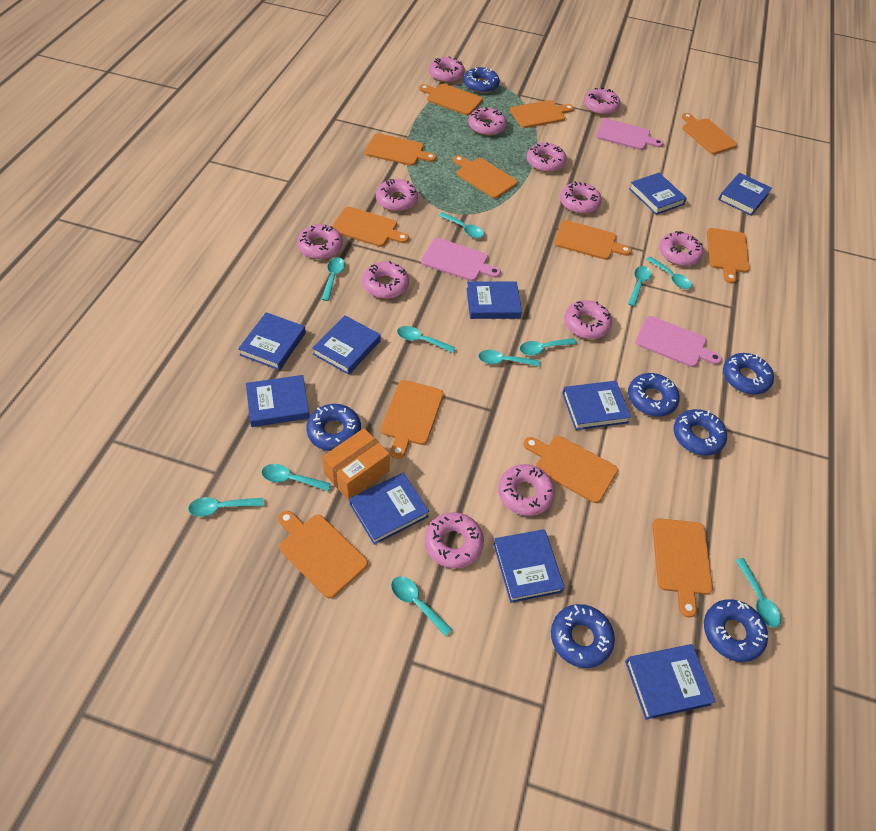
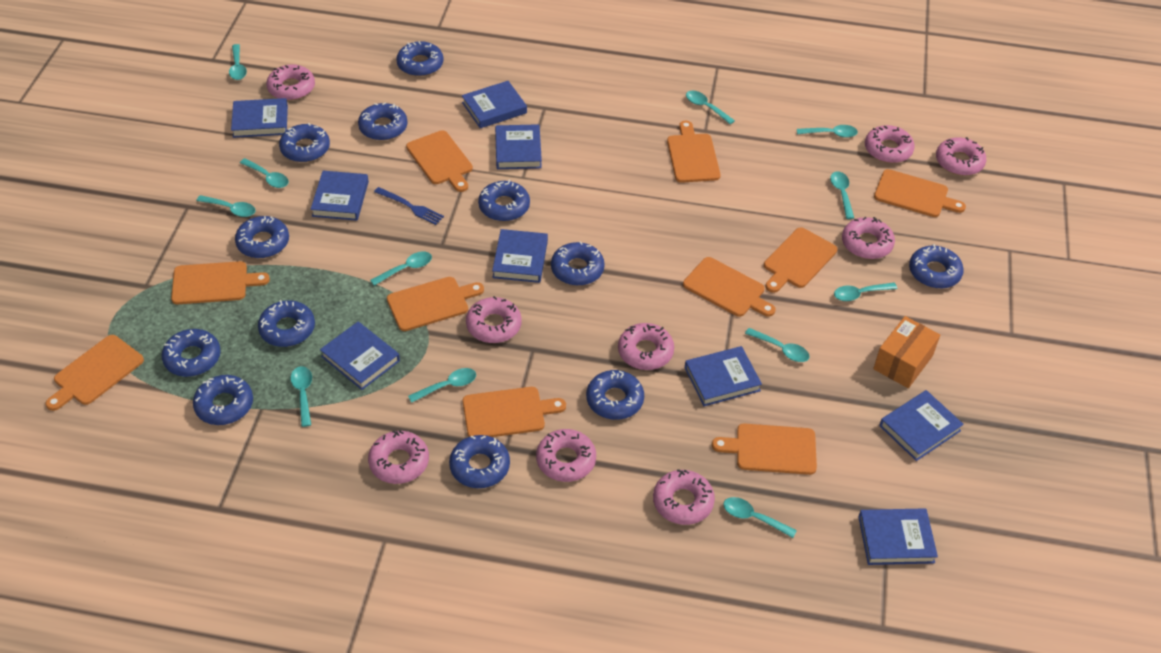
blue book: [238,312,306,370] [246,375,310,427] [312,315,381,375] [349,473,429,545] [466,281,522,319] [493,529,565,603] [562,381,631,430] [625,644,716,720] [629,173,687,215] [718,173,772,216] = 10 -> [231,98,288,138] [311,171,369,221] [320,322,400,390] [462,81,527,128] [492,229,548,283] [495,124,542,169] [685,346,762,406] [858,508,938,565] [879,390,964,461] = 9
blue donut: [306,404,361,451] [464,67,500,93] [551,604,615,668] [628,373,680,417] [673,409,727,456] [704,600,768,662] [723,353,774,395] = 7 -> [162,329,221,377] [193,375,253,425] [235,216,289,258] [258,300,315,347] [279,123,330,162] [358,102,408,141] [396,41,444,76] [449,435,510,488] [478,180,530,221] [551,241,605,286] [586,370,644,420] [909,244,964,289] = 12
blue fork: none = 0 -> [374,187,444,225] = 1
orange cutting board: [278,510,368,599] [331,206,409,247] [365,133,436,166] [381,380,444,459] [419,84,483,115] [453,155,517,198] [510,100,574,128] [523,436,618,503] [554,220,632,260] [652,518,713,618] [682,113,738,154] [707,228,750,283] = 12 -> [45,335,144,411] [171,261,270,304] [387,277,484,331] [406,130,473,192] [463,387,566,437] [667,121,721,183] [683,257,776,317] [712,423,817,475] [764,227,838,293] [874,169,966,217] = 10
pink cutting board: [421,238,501,281] [596,118,664,150] [635,316,722,367] = 3 -> none = 0
pink donut: [297,224,343,259] [362,261,409,299] [376,179,418,211] [424,512,484,568] [429,56,465,83] [468,107,507,136] [498,464,555,516] [527,143,566,172] [560,181,602,214] [564,300,612,339] [584,88,621,115] [659,231,703,266] = 12 -> [266,65,315,101] [368,430,429,484] [466,296,522,343] [536,429,596,482] [618,323,674,370] [653,469,715,525] [842,217,895,259] [865,125,915,163] [936,137,986,176] = 9
turquoise spoon: [188,497,263,517] [262,464,331,491] [321,257,345,301] [391,576,452,637] [397,326,456,353] [439,212,484,238] [478,350,540,367] [519,338,577,356] [628,266,651,306] [646,256,692,289] [735,558,781,628] = 11 -> [196,195,255,217] [229,44,247,80] [240,158,289,188] [291,366,312,427] [370,251,432,286] [408,368,476,403] [686,91,735,124] [723,497,797,538] [745,328,810,362] [797,125,858,138] [830,171,854,219] [834,283,897,301] = 12

